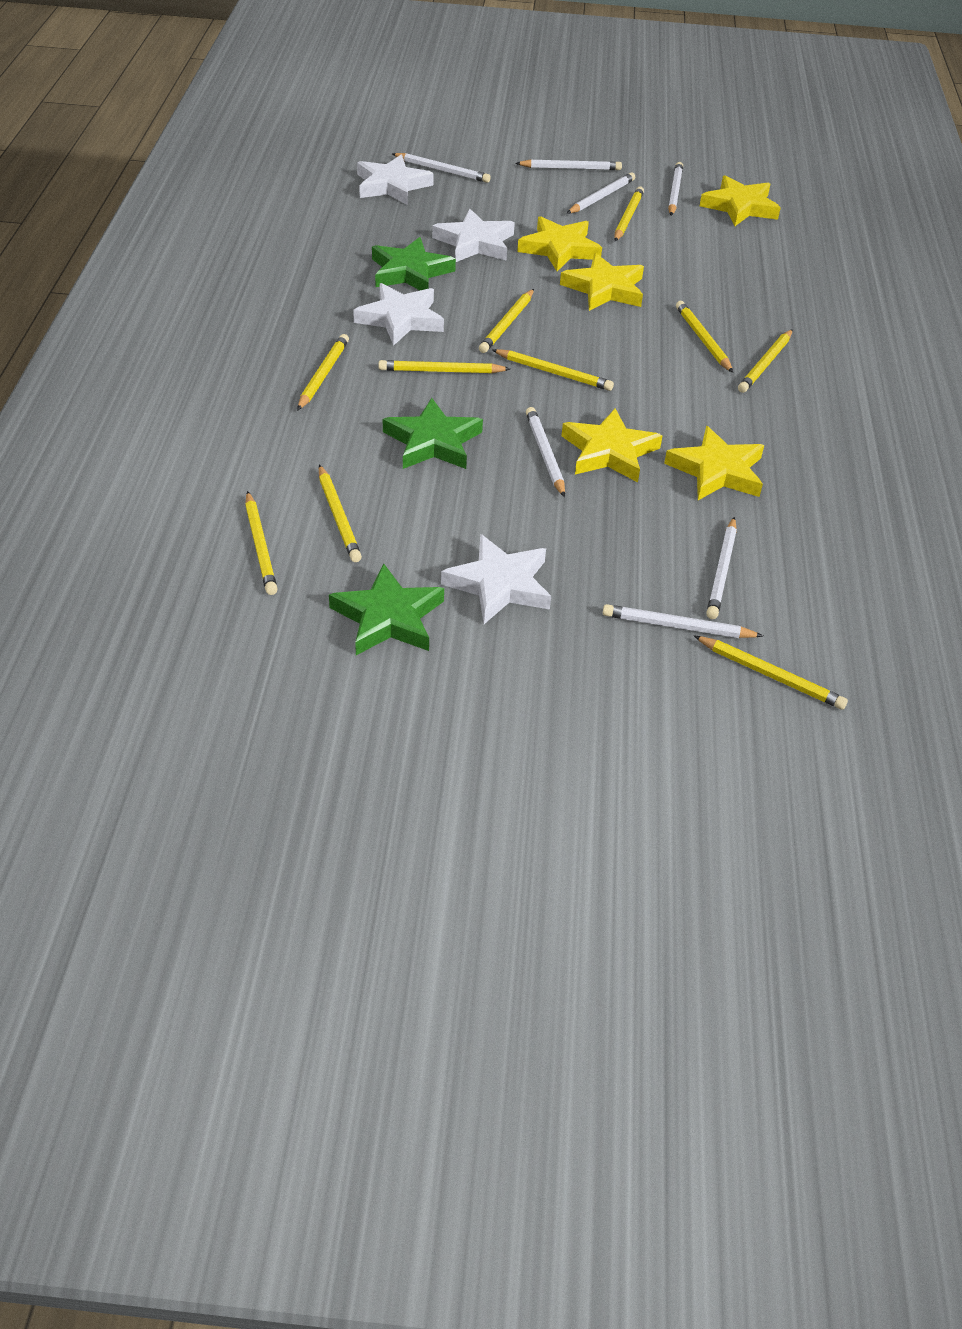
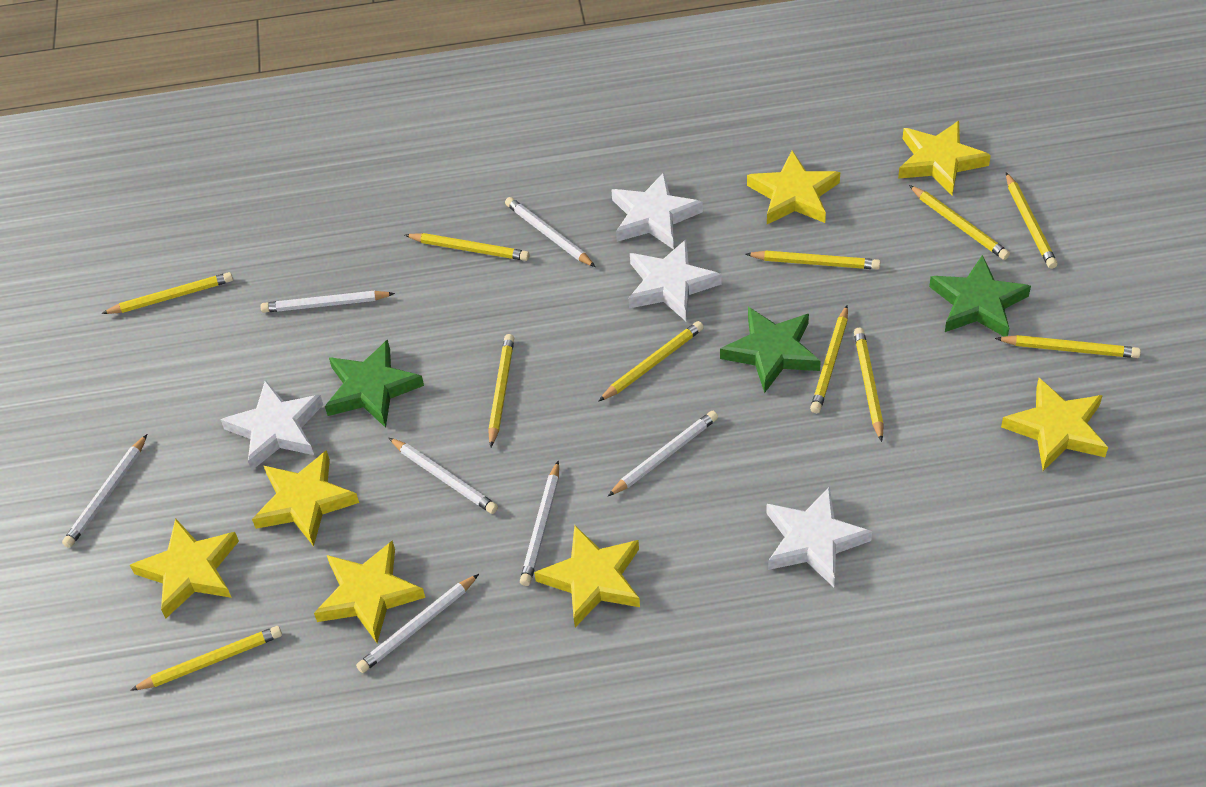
yellow pencil: [245,491,277,595] [297,334,349,411] [319,464,362,562] [379,360,510,373] [479,289,534,353] [492,349,614,391] [614,187,644,241] [676,301,733,373] [694,635,848,710] [738,329,793,393] = 10 -> [101,272,233,314] [130,626,282,691] [405,233,530,261] [488,334,514,447] [598,321,704,402] [746,250,881,270] [810,305,848,413] [854,328,884,442] [909,185,1010,260] [995,335,1141,358] [1006,172,1057,269] = 11
yellow star: [517,216,602,271] [560,253,644,311] [561,408,663,482] [664,426,764,500] [700,175,781,226] = 5 -> [130,518,239,618] [252,450,359,546] [314,540,425,643] [534,525,640,627] [747,151,840,224] [898,121,991,195] [1001,378,1108,471] = 7

